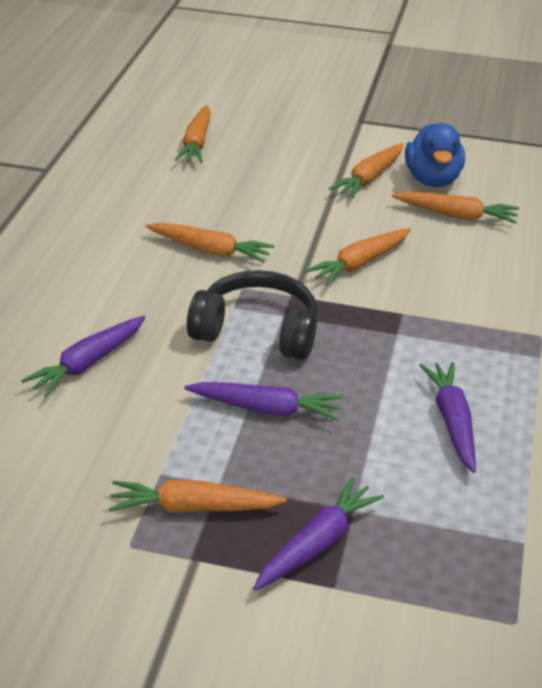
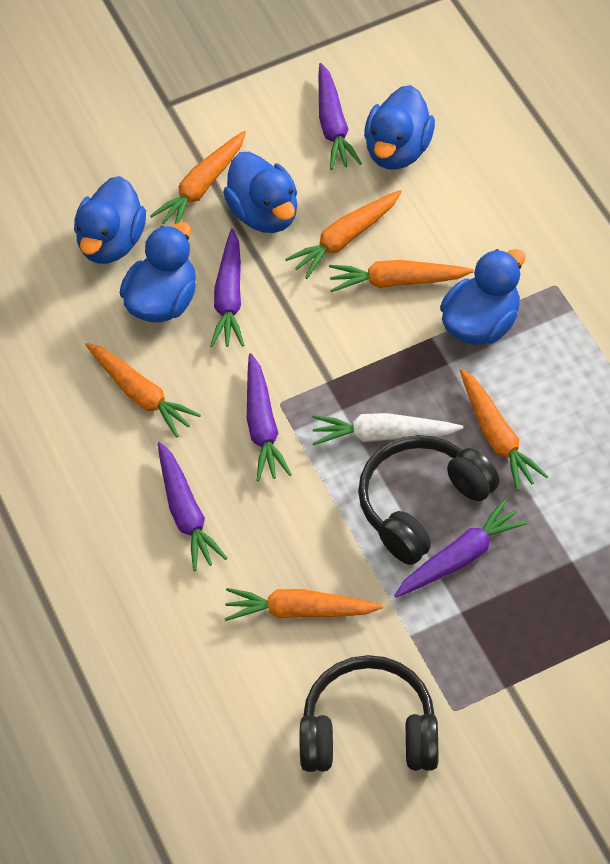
black headphones: [187,270,318,360] = 1 -> [300,655,438,772] [358,435,500,565] = 2
blue duck: [405,123,465,187] = 1 -> [74,176,146,264] [120,222,196,322] [223,152,297,233] [364,85,435,170] [440,249,525,345] = 5
purple carrot: [21,316,146,397] [184,382,343,421] [253,477,384,591] [419,362,476,473] = 4 -> [158,442,227,571] [210,228,244,347] [247,353,292,482] [319,63,362,170] [394,499,528,597] = 5
white carrot: none = 0 -> [312,413,463,445] = 1

